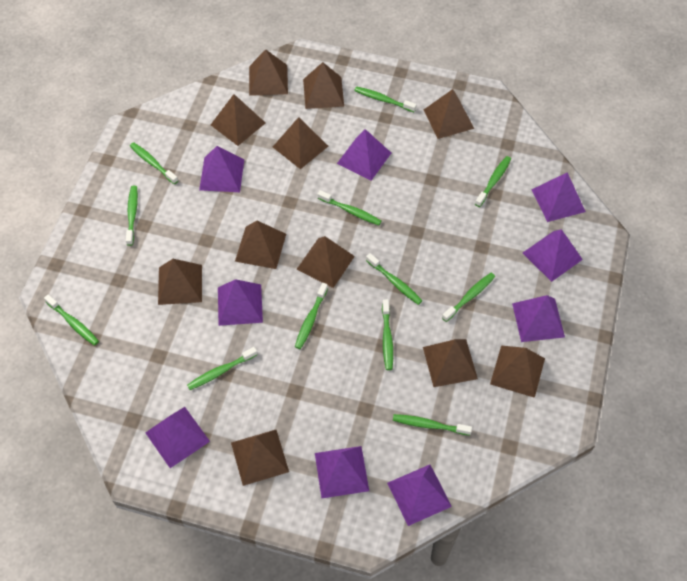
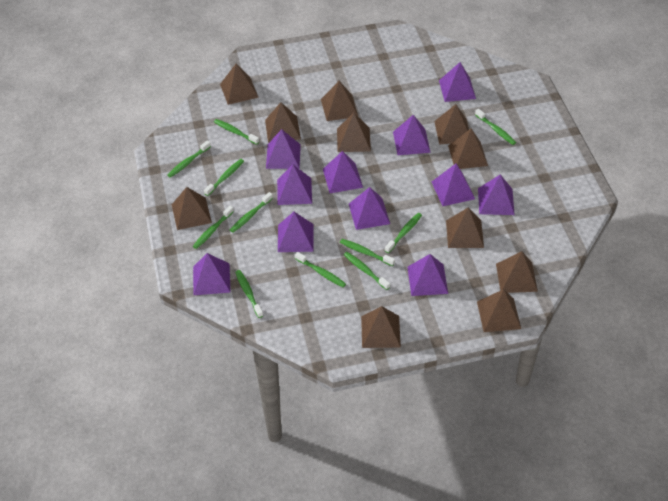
green toothbrush: [44,294,99,346] [126,186,138,246] [130,142,178,184] [187,347,257,390] [295,283,328,349] [318,190,382,225] [354,86,417,112] [366,253,422,305] [382,299,393,370] [393,414,472,435] [442,273,495,322] [475,156,511,207] = 12 -> [167,140,211,178] [193,205,234,249] [204,159,244,196] [214,119,259,145] [230,192,273,233] [235,270,263,318] [295,252,346,288] [340,239,395,266] [344,252,390,290] [385,213,422,253] [475,109,516,145] = 11
purple pyramid: [145,407,210,468] [199,146,244,192] [218,279,263,326] [315,446,369,498] [337,129,391,181] [387,465,452,526] [512,295,565,342] [523,229,583,282] [531,172,586,222] = 9 -> [193,253,231,295] [266,129,301,169] [277,165,312,205] [278,212,314,252] [323,151,363,193] [349,187,390,230] [393,115,431,155] [407,254,448,296] [432,164,475,206] [439,62,476,102] [478,174,515,215] = 11

